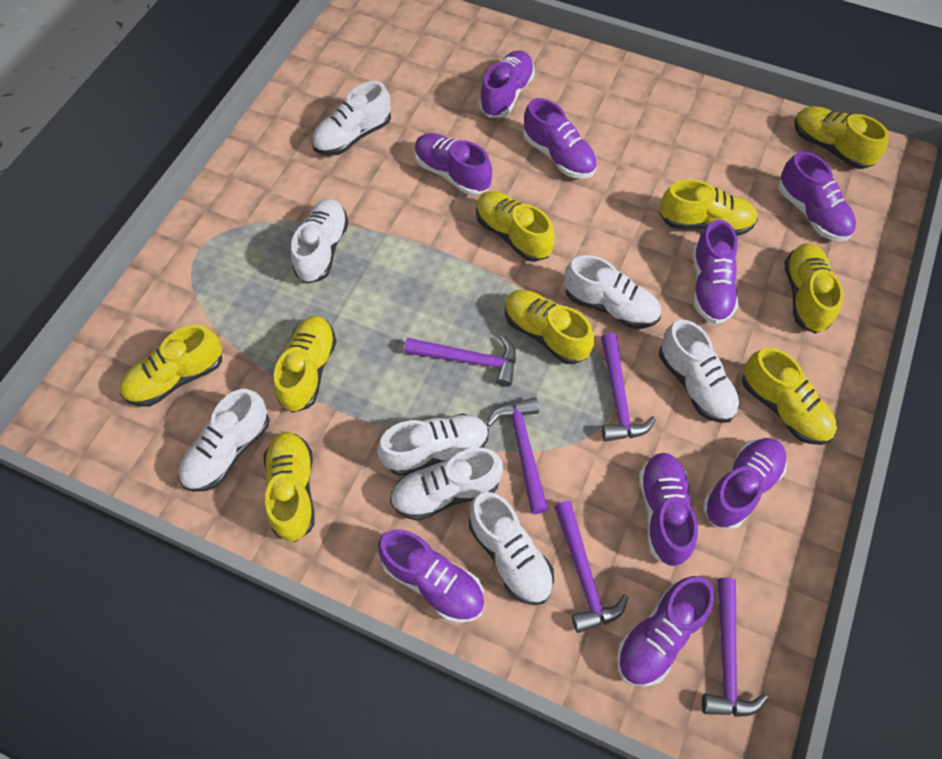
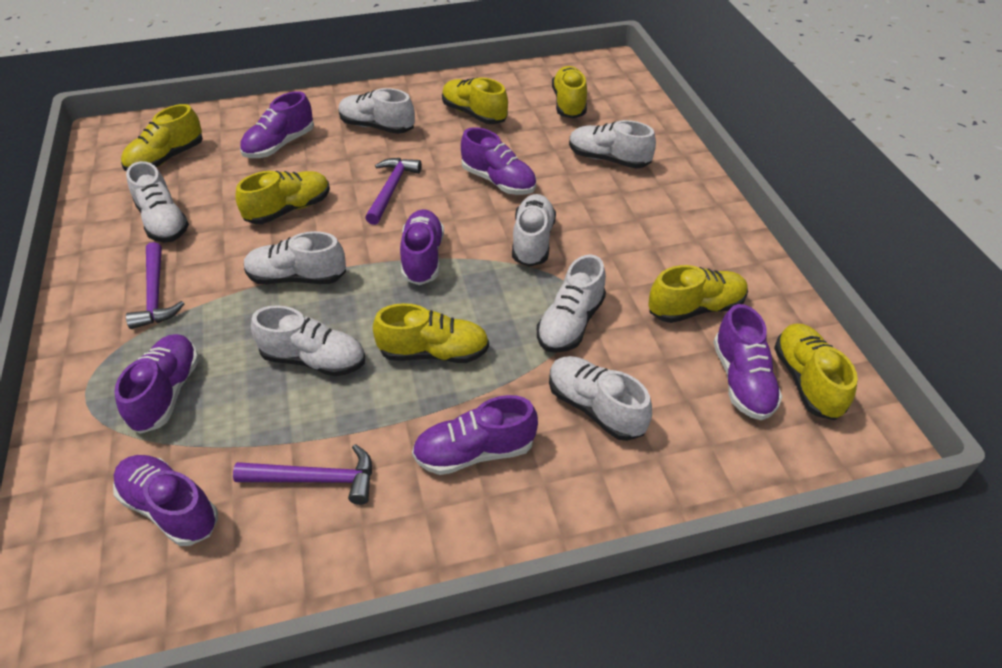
purple hammer: [404,336,516,387] [487,397,548,514] [554,501,628,633] [601,333,656,442] [702,578,768,717] = 5 -> [126,242,185,329] [233,444,372,505] [365,158,422,225] = 3
purple shoe: [378,530,485,623] [414,133,492,195] [479,50,535,118] [523,98,597,178] [617,576,714,686] [639,453,698,567] [693,219,738,324] [703,438,787,529] [778,151,856,241] = 9 -> [113,455,218,546] [114,334,199,434] [240,91,314,158] [400,209,444,285] [412,395,538,475] [461,127,536,195] [713,304,782,420] = 7
yellow shoe: [119,325,222,407] [264,432,315,542] [274,316,337,413] [476,191,555,262] [505,290,594,364] [659,179,758,236] [742,347,837,445] [784,243,843,334] [794,106,889,169] = 9 -> [121,104,203,171] [235,171,330,224] [373,303,489,363] [442,78,508,124] [552,66,587,119] [648,265,748,323] [774,324,858,420] = 7

